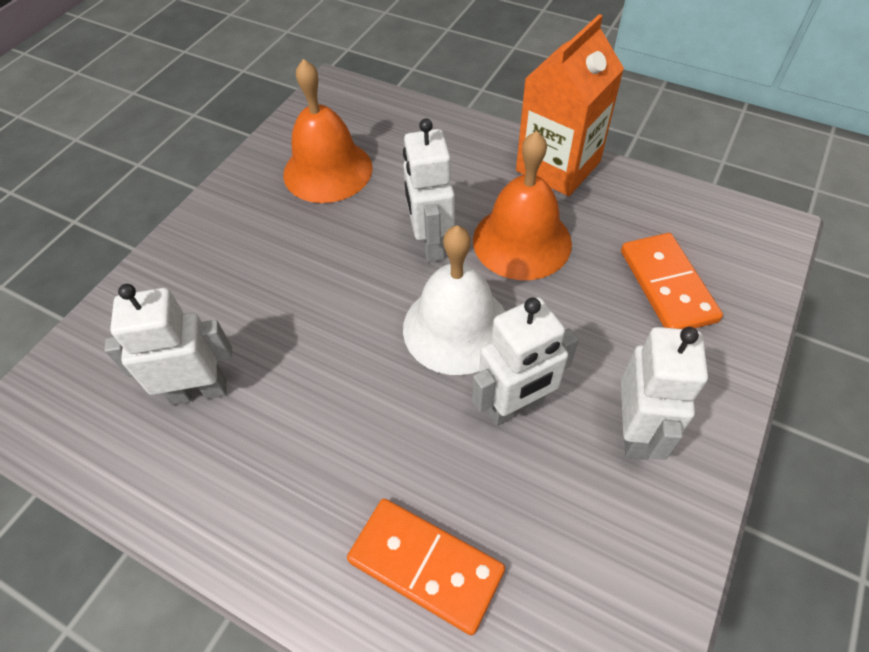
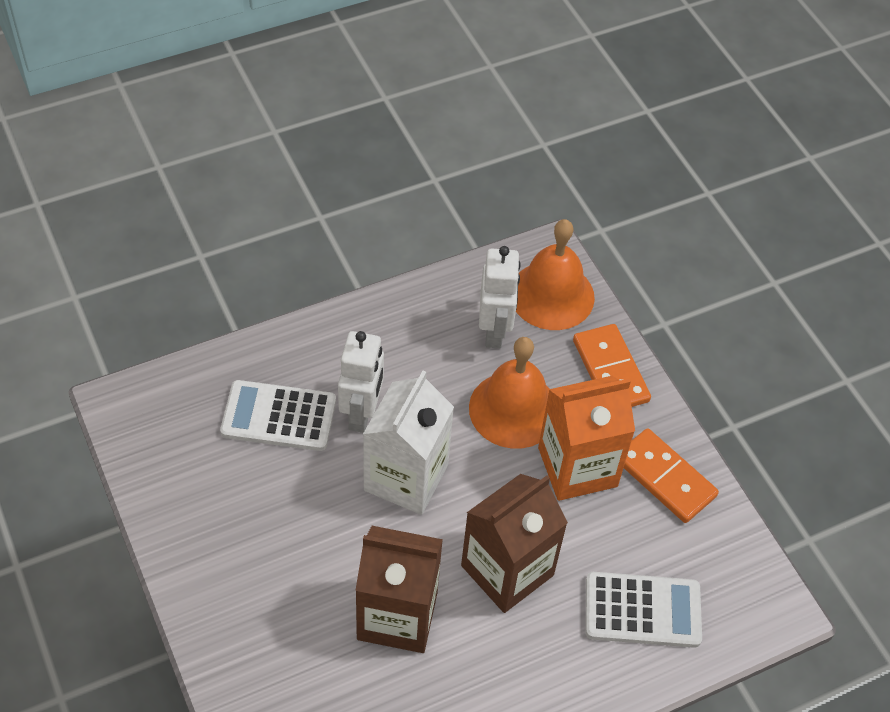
brown carton: none = 0 -> [355,526,443,653] [461,474,568,613] = 2
white bell: [403,225,506,375] = 1 -> none = 0
white calculator: none = 0 -> [220,380,336,451] [585,572,702,648] = 2
white carton: none = 0 -> [363,371,454,515] = 1
white robot: [104,284,232,405] [403,118,455,262] [472,297,579,426] [621,327,708,460] = 4 -> [338,331,384,433] [479,246,521,348] = 2

